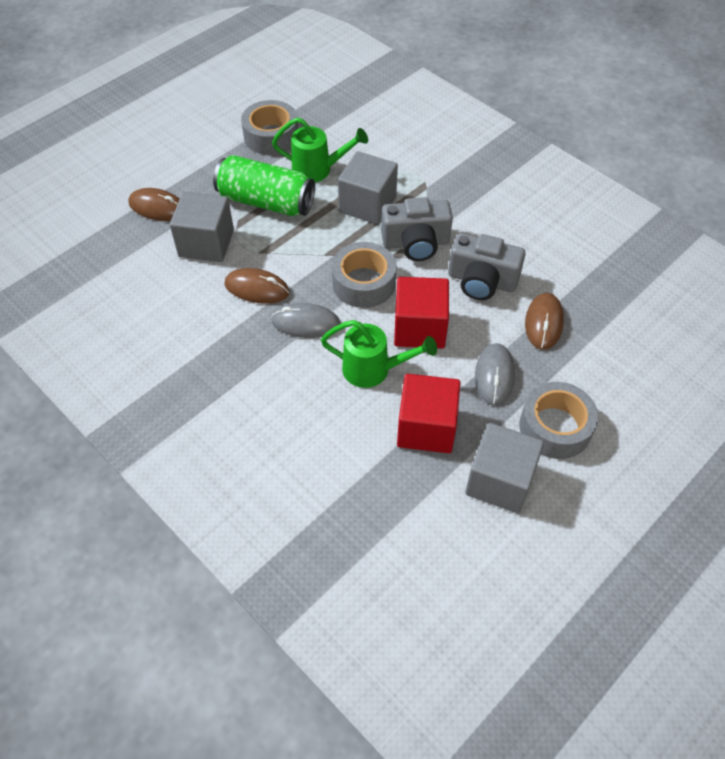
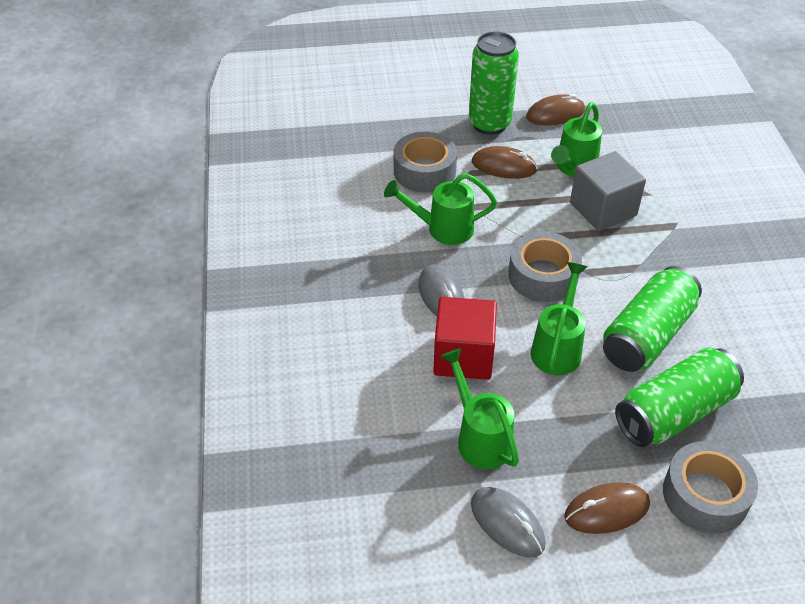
green can: [213,155,315,216] = 1 -> [469,31,519,135] [603,266,702,372] [615,347,744,447] = 3
green watering can: [272,117,368,182] [321,320,437,388] = 2 -> [384,173,497,245] [440,348,519,469] [531,262,587,375] [551,102,602,177] = 4
grey camera: [381,197,453,261] [448,233,525,300] = 2 -> none = 0
grey cube: [170,192,234,262] [338,151,398,225] [465,423,544,513] = 3 -> [570,151,646,231] = 1
red cube: [394,277,449,349] [397,374,460,453] = 2 -> [433,297,497,380] = 1

